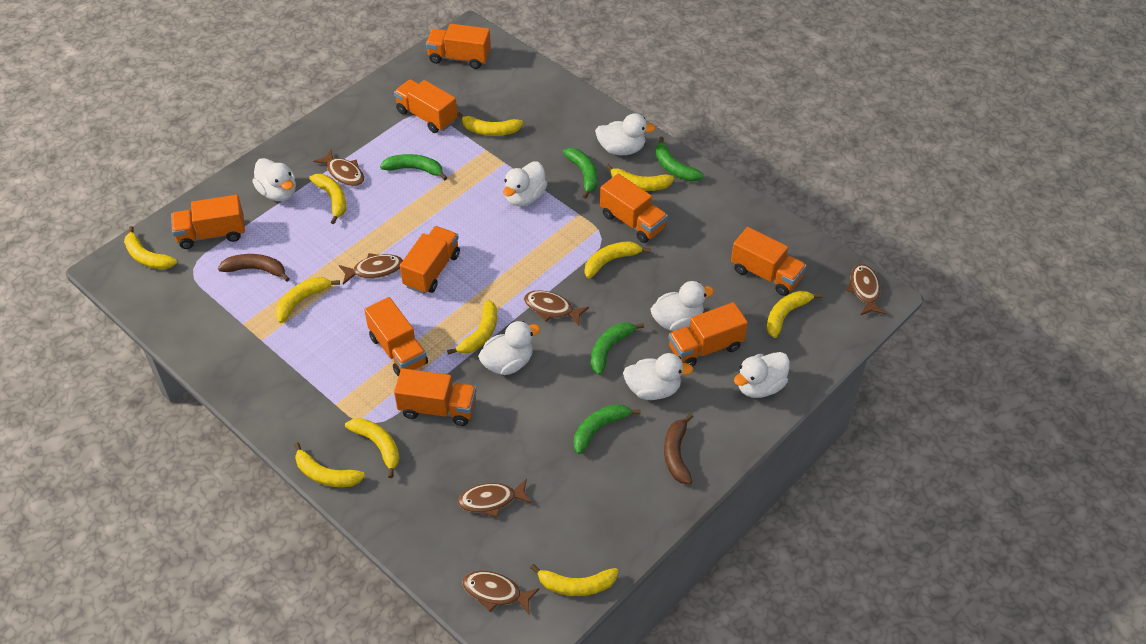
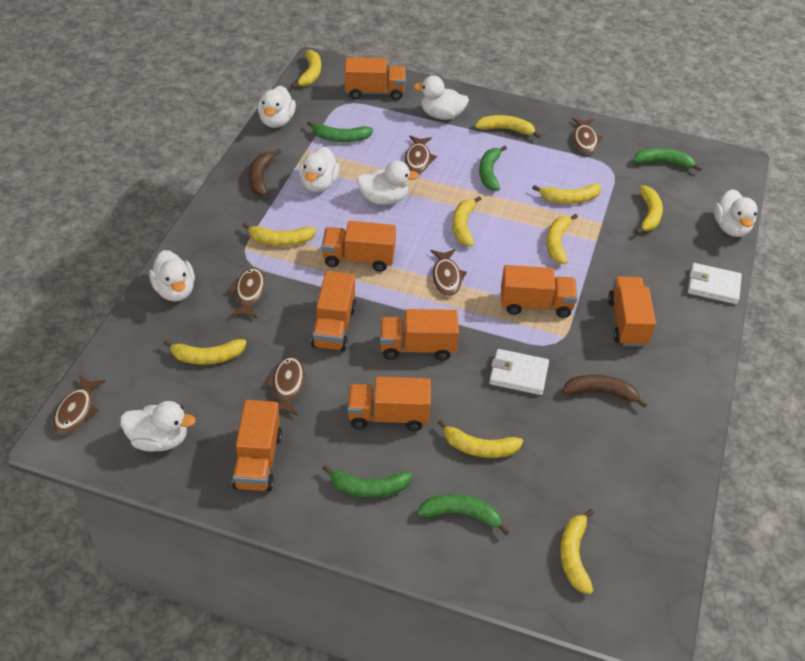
orange truck: [171,195,245,249] [364,297,428,377] [394,79,458,133] [394,368,476,426] [400,226,460,294] [426,24,491,69] [600,174,668,243] [668,302,748,367] [731,227,807,296] = 9 -> [232,400,282,491] [311,271,356,351] [322,221,396,272] [345,57,406,100] [347,376,431,431] [380,309,459,361] [501,265,577,318] [608,276,656,347] = 8
white wallet: none = 0 -> [489,349,549,395] [688,263,742,304] = 2
yellow banana: [124,226,177,270] [275,277,340,323] [294,442,365,487] [309,174,346,224] [345,418,400,478] [447,300,497,355] [457,112,523,136] [530,564,618,596] [585,241,650,278] [606,164,674,191] [767,291,822,338] = 11 -> [163,339,246,365] [242,223,316,246] [291,50,321,88] [438,420,523,458] [452,196,481,247] [475,115,541,138] [532,184,601,204] [546,214,578,264] [560,509,594,594] [635,186,663,234] = 10

